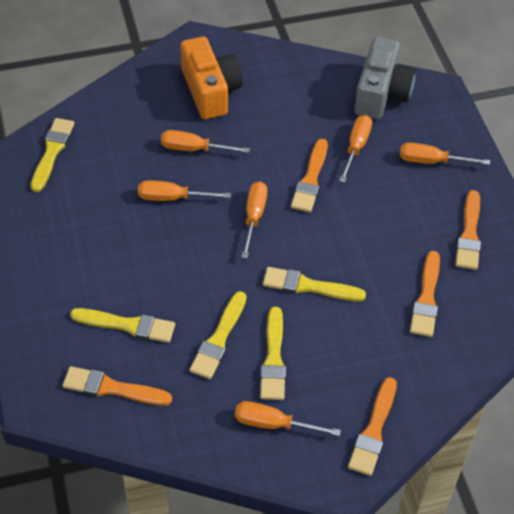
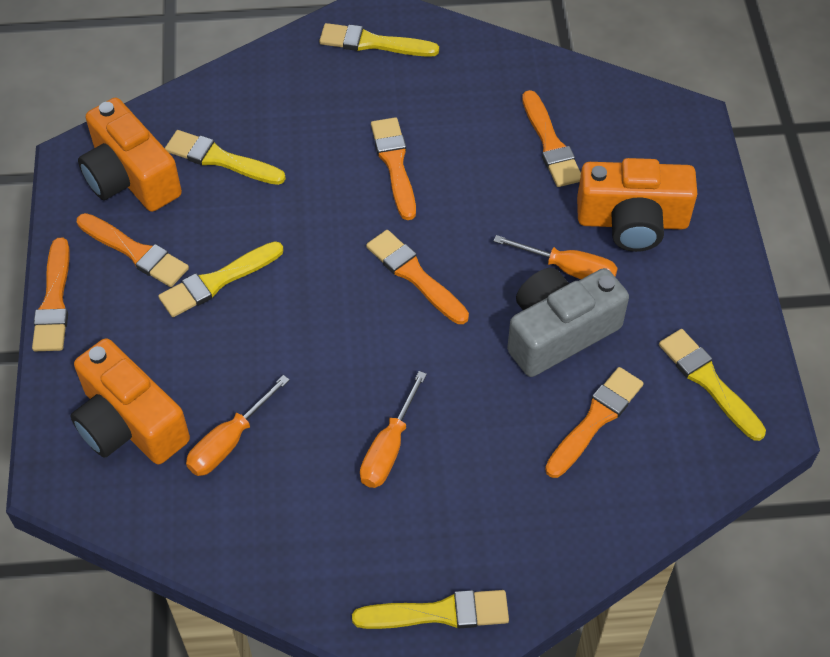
orange brush: [62,366,172,406] [291,139,328,212] [348,377,397,476] [410,251,440,337] [455,190,481,270] = 5 -> [32,238,70,351] [77,213,189,287] [366,230,469,324] [371,117,416,220] [522,90,581,187] [545,367,644,478] = 6
orange camera: [180,37,243,119] = 1 -> [71,338,190,464] [78,98,182,212] [577,158,697,252] = 3
orange screwdriver: [138,180,231,201] [161,130,250,153] [235,401,341,436] [241,181,267,258] [339,115,372,183] [400,143,490,165] = 6 -> [186,375,290,476] [360,371,427,488] [493,235,618,279] = 3

